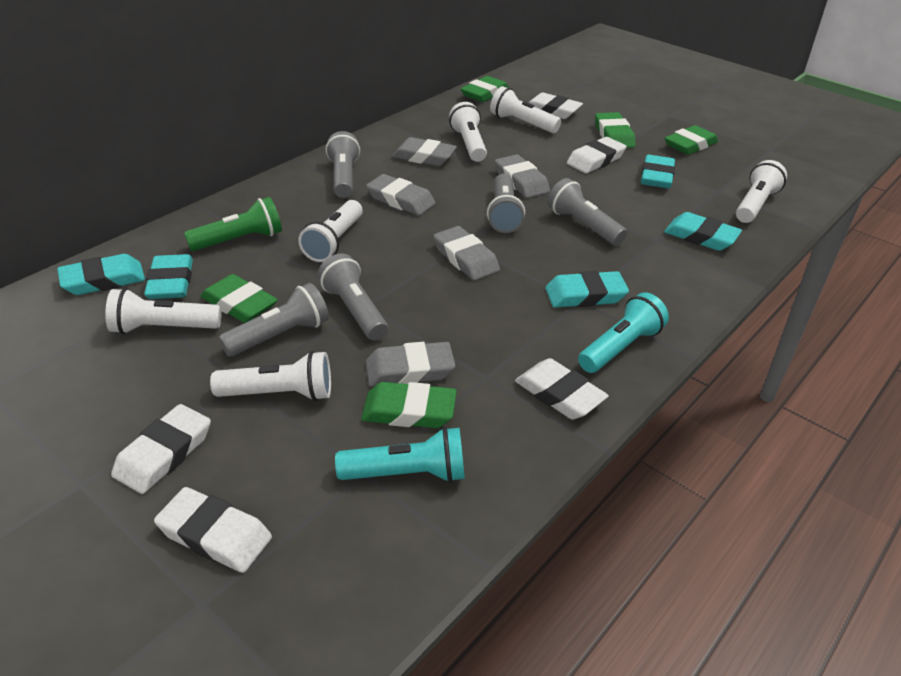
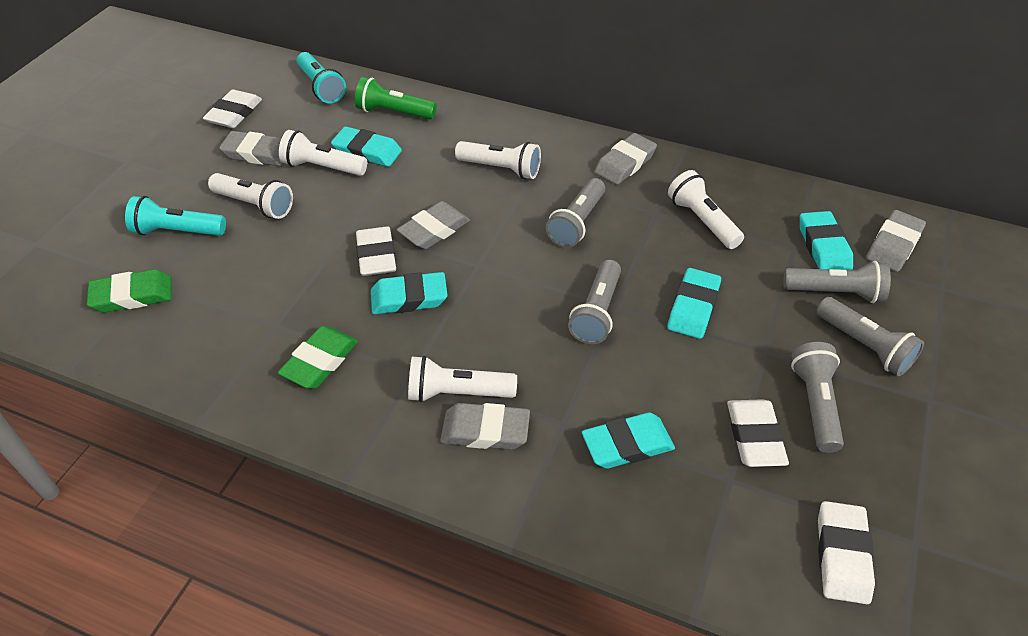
green eraser: [201,274,278,323] [361,382,457,428] [461,76,509,102] [595,112,636,148] [665,125,718,155] = 5 -> [87,269,171,312] [278,326,358,388] = 2
white eraser: [111,404,211,494] [154,487,272,573] [515,358,609,419] [528,93,583,119] [567,137,626,173] = 5 -> [203,89,262,128] [356,226,396,276] [727,399,789,467] [818,501,875,604] = 4
white flashlight: [105,288,221,334] [210,351,331,401] [298,200,363,262] [449,102,487,162] [490,86,561,133] [736,160,787,223] = 6 -> [208,173,293,219] [279,130,367,176] [408,356,517,403] [455,141,541,179] [668,170,744,249] = 5

